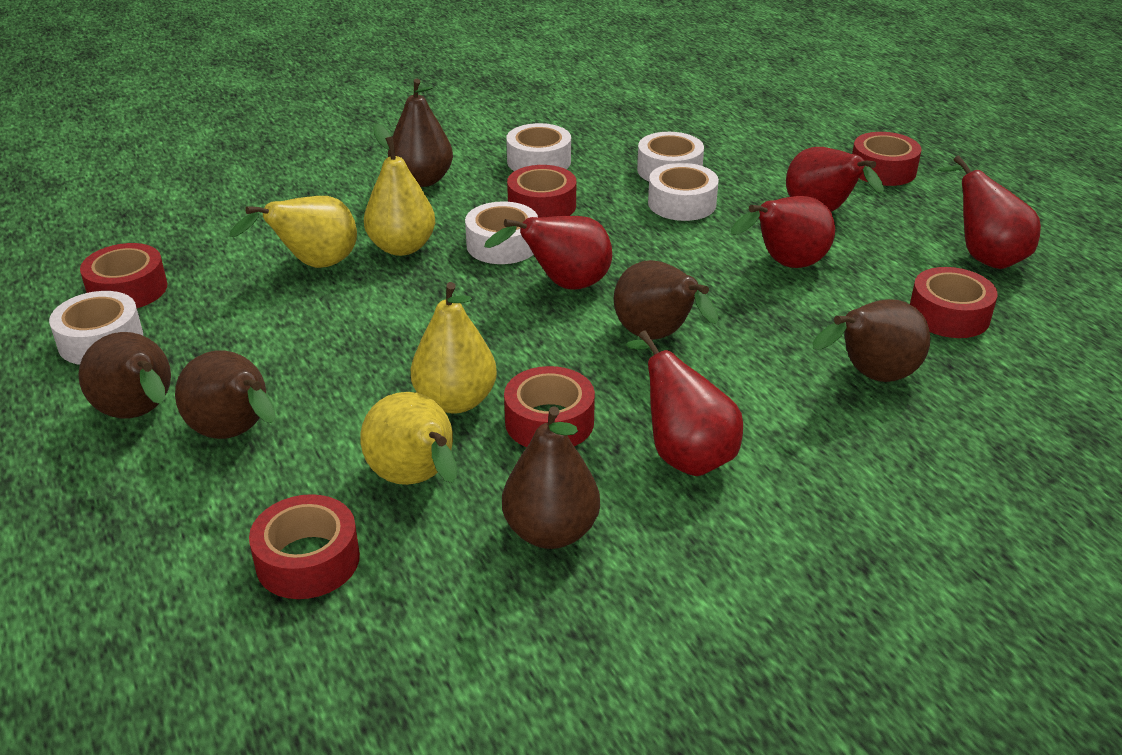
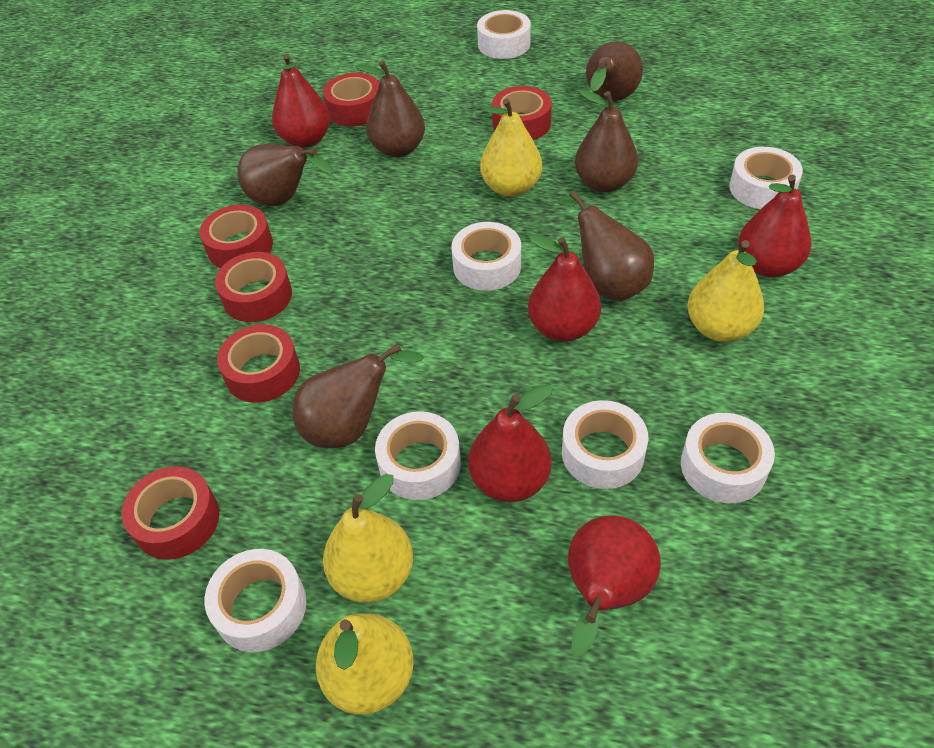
white tape: [49,291,143,365] [465,201,538,264] [506,123,571,171] [637,132,704,181] [648,163,719,221] = 5 -> [205,549,306,652] [375,411,461,500] [451,222,521,291] [477,10,531,59] [562,400,648,489] [681,413,775,503] [729,147,803,209] = 7

